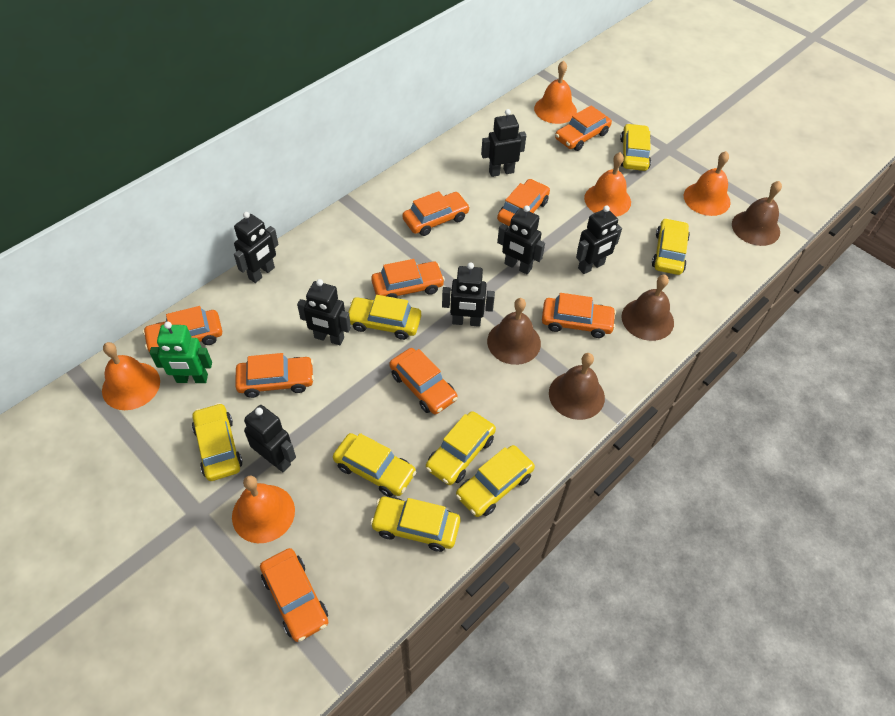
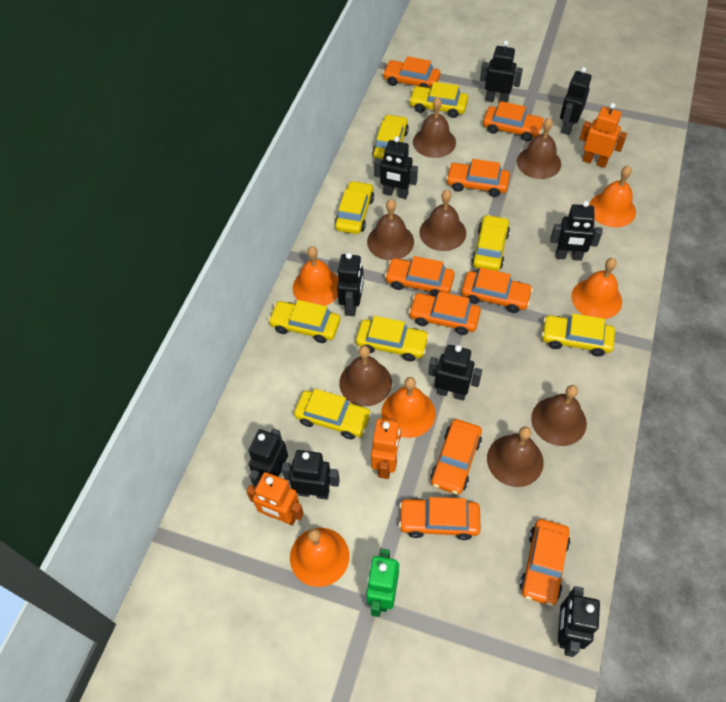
black robot: [234,212,279,283] [244,405,296,472] [297,279,351,345] [442,262,495,327] [481,109,526,177] [497,205,545,274] [576,206,622,274] = 7 -> [248,428,288,487] [281,450,340,500] [337,253,364,316] [374,136,418,199] [428,345,482,401] [480,40,523,103] [550,201,603,261] [558,586,600,657] [560,67,592,135] = 9
brown bell: [487,298,541,365] [549,353,605,420] [622,275,674,341] [732,181,782,246] = 4 -> [339,345,392,406] [367,199,414,260] [413,97,456,158] [419,190,466,251] [487,426,544,487] [517,117,561,179] [531,385,587,446] = 7
orange robot: none = 0 -> [246,472,304,526] [371,418,401,479] [579,103,627,168] = 3

